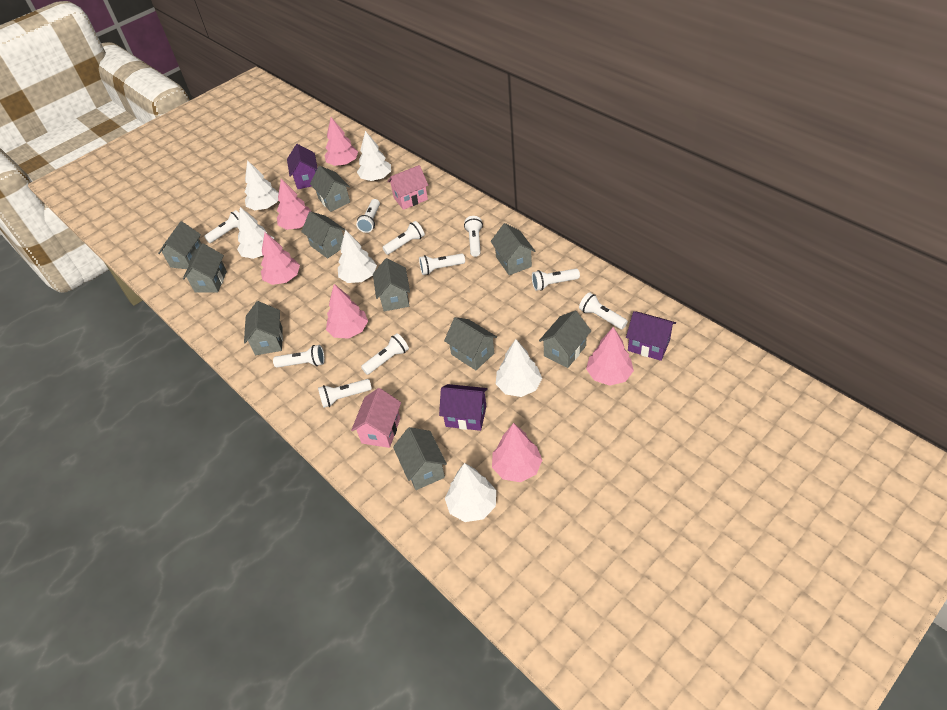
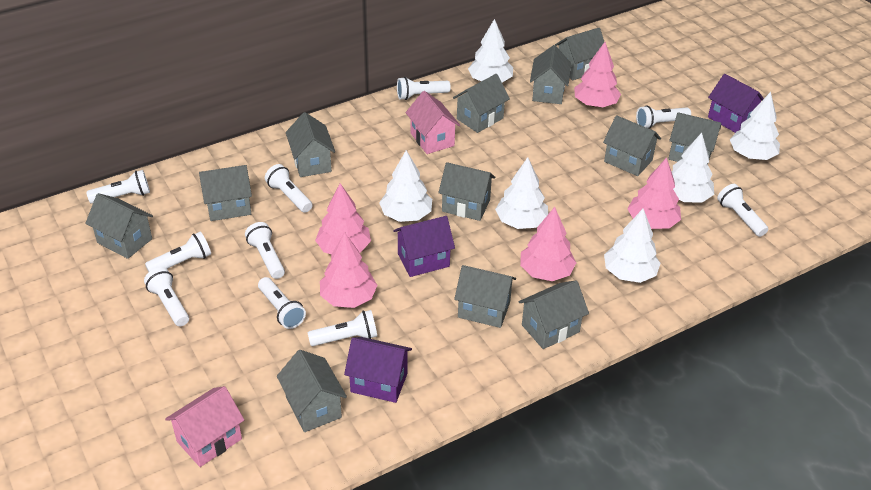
grey house: [158,221,201,269] [183,243,227,293] [244,301,283,355] [301,211,346,258] [310,166,350,212] [373,258,410,311] [393,427,447,490] [444,317,497,370] [491,223,535,275] [539,311,591,368] = 10 -> [85,193,153,259] [199,165,252,221] [277,350,347,432] [286,112,335,177] [438,162,495,221] [453,74,510,133] [454,265,516,328] [519,280,589,349] [530,45,571,104] [555,28,604,80] [603,115,661,176] [668,112,721,165] = 12
pink tree: [261,232,300,285] [277,179,312,230] [325,117,358,166] [326,284,368,339] [492,423,542,482] [586,327,634,386] = 6 -> [315,183,371,254] [320,232,377,308] [520,207,576,281] [574,42,621,107] [627,157,681,229] = 5

